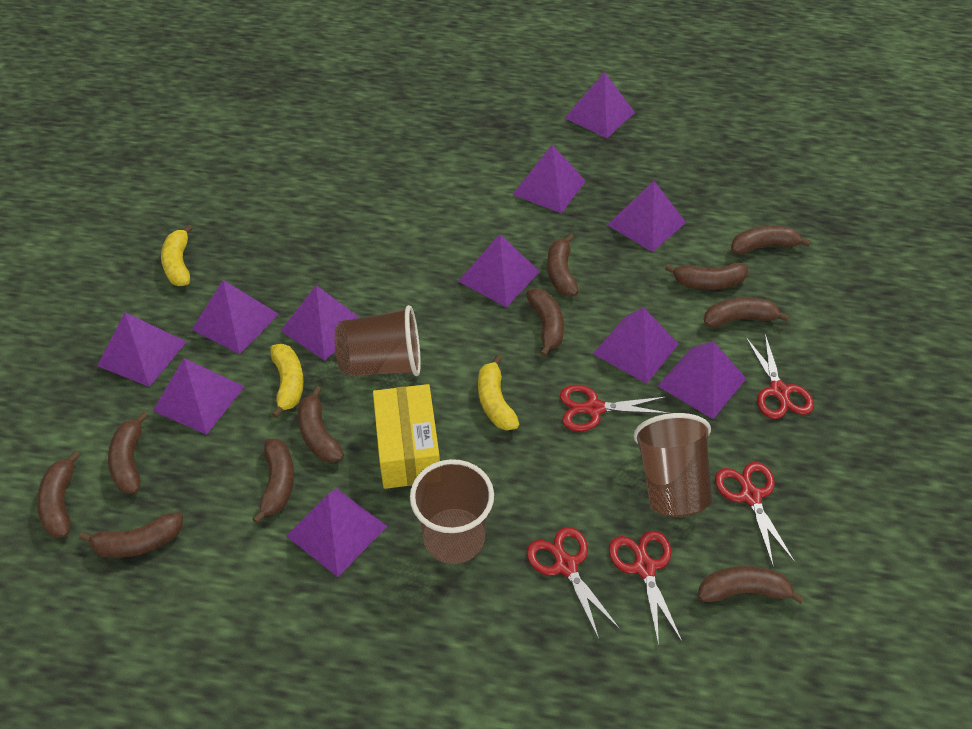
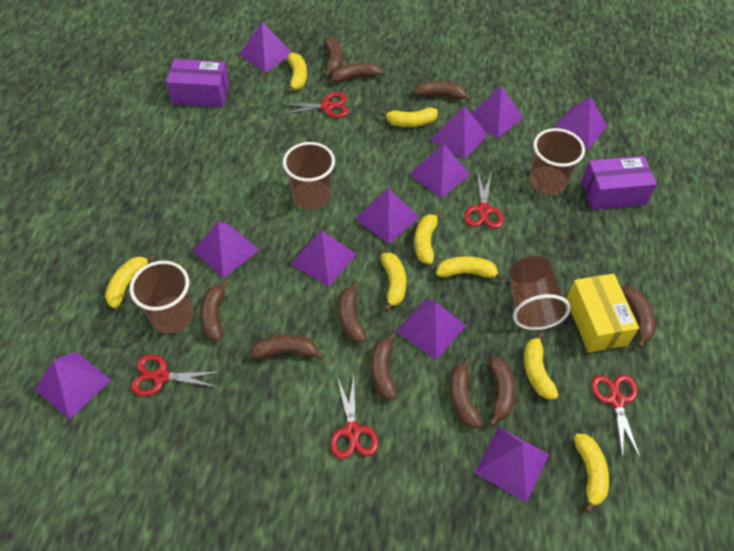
brown banana: [37,451,80,538] [79,512,183,558] [108,412,148,494] [252,439,294,524] [298,386,344,463] [526,288,564,357] [547,234,579,296] [665,263,748,290] [698,566,805,604] [704,297,790,327] [731,226,811,255] = 11 -> [200,279,230,341] [251,334,324,360] [323,37,343,77] [332,63,387,83] [338,281,367,343] [371,332,397,400] [414,81,471,102] [449,358,482,428] [488,356,516,426] [621,286,656,348] = 10
brown cup: [334,305,421,376] [410,459,494,564] [633,413,713,517] = 3 -> [129,261,194,334] [283,142,335,210] [509,256,570,330] [529,128,585,195] = 4
purple box: none = 0 -> [166,59,229,107] [581,156,657,210] = 2
yellow banana: [161,224,193,286] [270,344,304,418] [478,355,519,430] = 3 -> [105,255,155,308] [287,53,307,93] [380,108,438,127] [381,253,406,312] [414,211,443,264] [436,256,504,281] [524,332,558,399] [574,434,609,513] = 8

